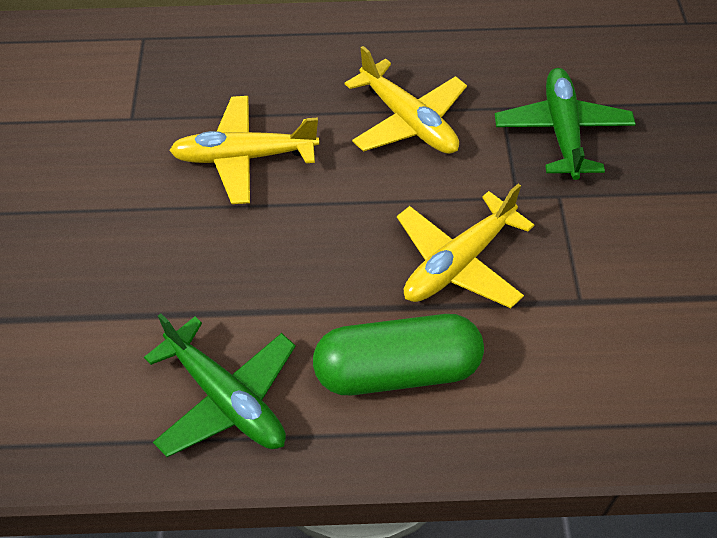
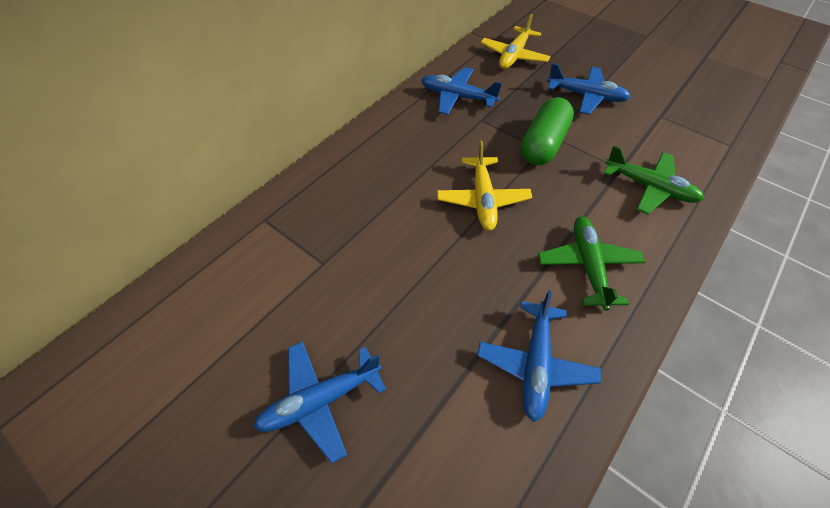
blue plane: none = 0 -> [253,342,386,463] [421,67,502,115] [477,290,601,422] [547,63,631,115] = 4
yellow plane: [169,96,319,204] [345,46,467,154] [397,184,534,308] = 3 -> [437,141,532,231] [480,14,551,69] = 2

